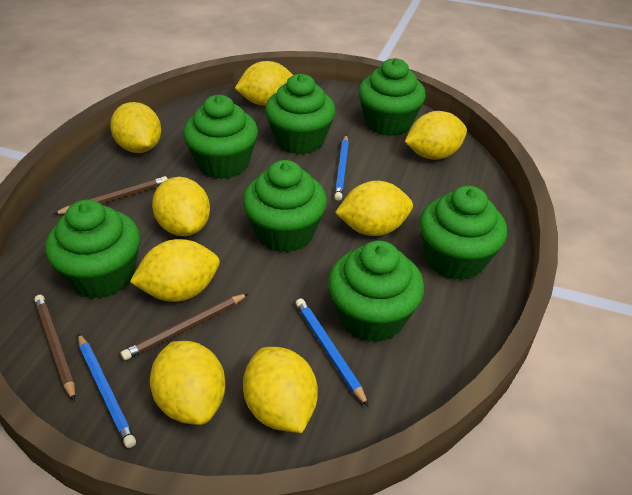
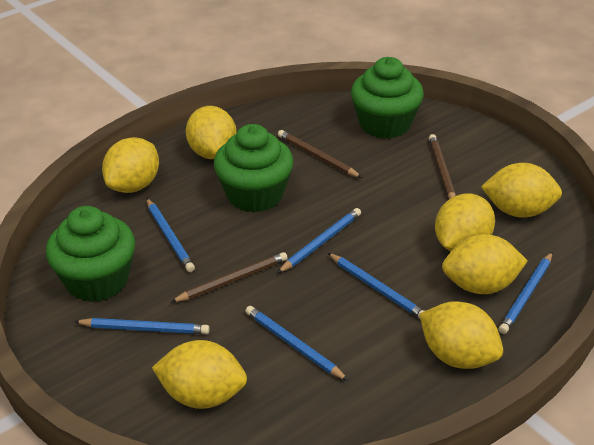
blue pencil: [78,333,136,448] [296,298,369,407] [334,135,349,201] = 3 -> [74,318,210,334] [146,198,195,272] [245,306,349,381] [278,208,361,273] [328,253,424,319] [499,252,553,334] = 6
green cupcake: [45,200,140,298] [183,95,258,179] [243,160,327,252] [265,74,336,155] [328,240,424,342] [358,58,426,136] [419,186,507,280] = 7 -> [46,206,135,302] [214,124,293,213] [351,57,424,139] = 3
yellow lemon: [110,102,161,153] [130,239,219,302] [150,341,225,425] [152,177,210,236] [235,61,293,106] [243,347,318,433] [335,181,413,236] [405,111,467,160] = 8 -> [102,137,159,193] [152,340,247,409] [186,106,237,159] [420,301,503,369] [435,194,495,251] [442,234,528,294] [481,163,562,218] = 7

